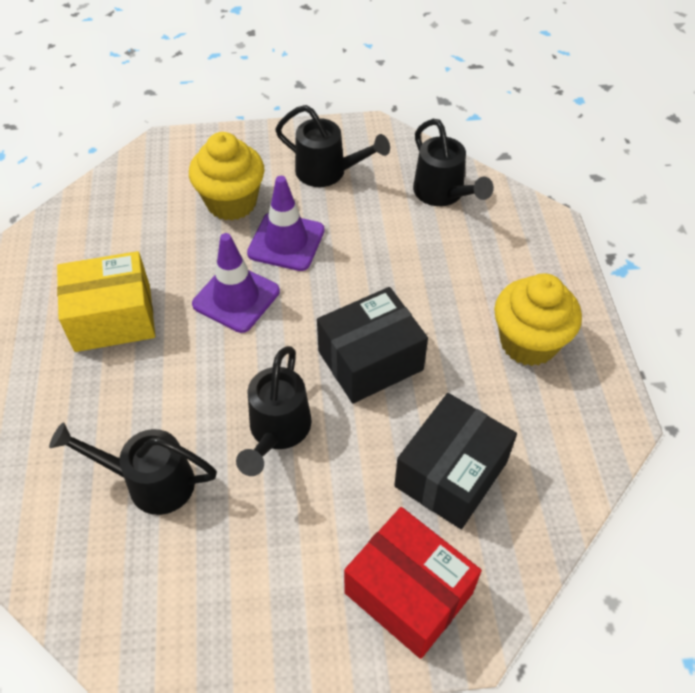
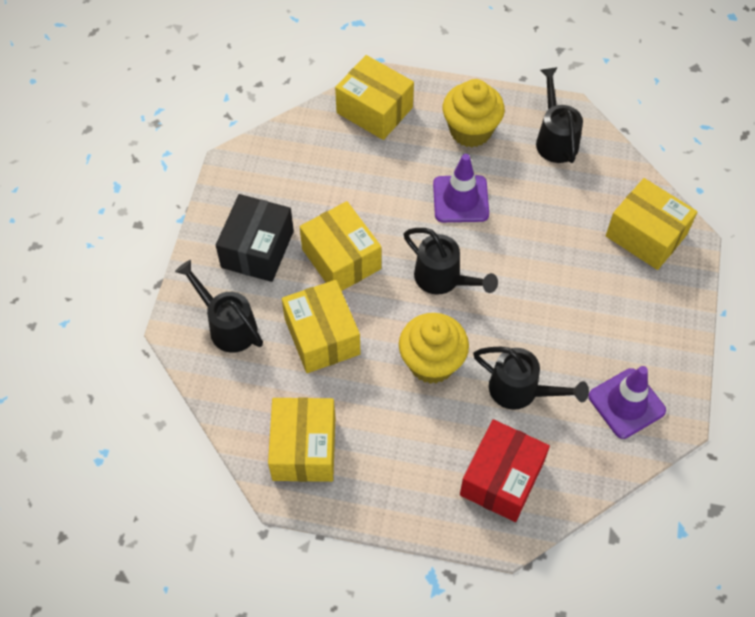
black box: [317,287,428,403] [394,393,517,529] = 2 -> [216,194,294,282] = 1
yellow box: [57,251,155,352] = 1 -> [268,397,335,482] [282,280,361,373] [300,201,381,291] [335,55,414,140] [606,178,697,270] = 5

